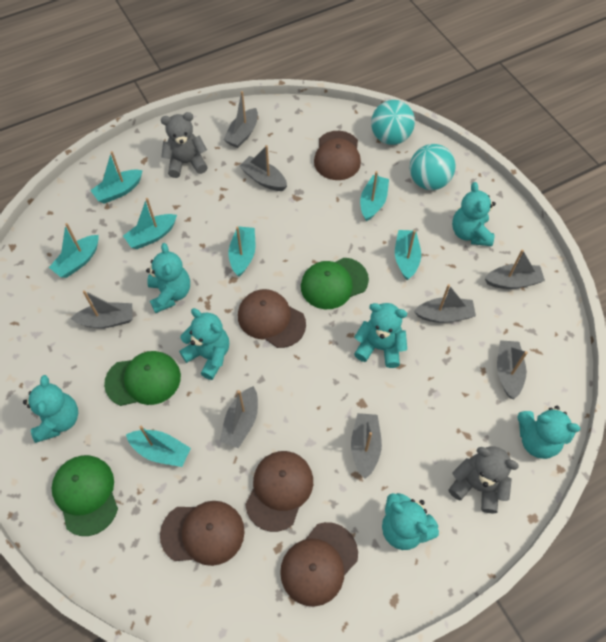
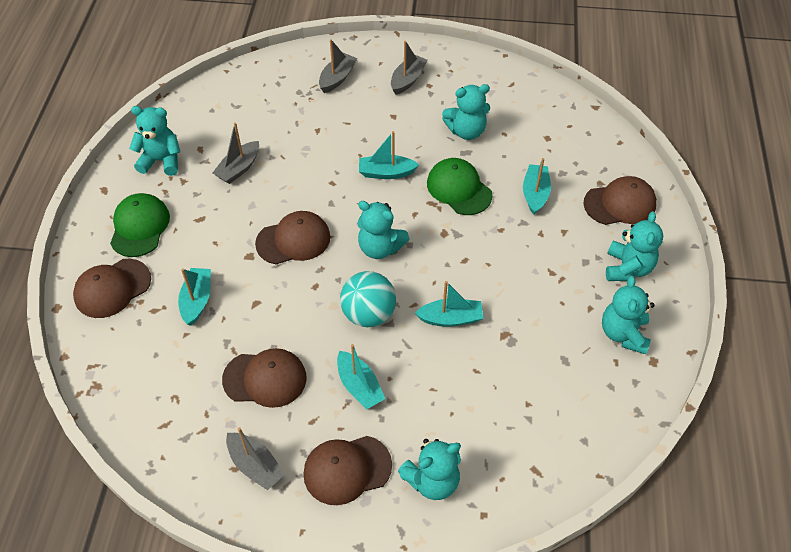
green cap: [52,455,118,536] [104,351,181,406] [301,258,369,309] = 3 -> [110,193,170,257] [427,158,493,215] = 2
grey boat: [71,290,133,328] [220,386,258,448] [223,91,258,148] [239,145,287,191] [351,413,382,479] [414,284,476,323] [484,249,545,289] [497,340,528,399] = 8 -> [213,122,259,184] [226,427,285,490] [319,39,357,93] [391,41,428,95] = 4
grey teddy bear: [161,112,208,178] [449,446,519,513] = 2 -> none = 0
turquoise ball: [371,100,415,145] [410,144,456,190] = 2 -> [340,271,396,327] = 1
turquoise boat: [49,223,99,278] [90,151,143,204] [123,198,177,249] [126,426,191,467] [228,226,255,277] [360,171,389,221] [395,230,421,280] = 7 -> [178,268,211,326] [337,344,385,410] [359,131,419,179] [415,281,483,327] [523,158,551,215] = 5
turquoise teddy bear: [23,375,78,443] [146,243,190,313] [179,308,229,380] [354,303,407,368] [382,493,439,550] [452,182,496,246] [517,406,580,459] = 7 -> [129,106,180,176] [357,201,409,259] [398,439,461,500] [442,84,490,140] [602,276,655,354] [606,211,663,281] = 6

